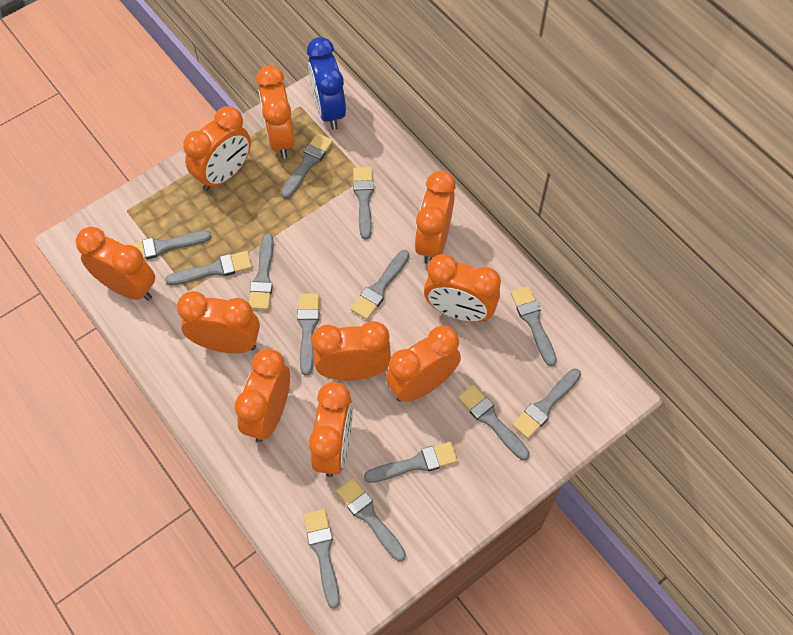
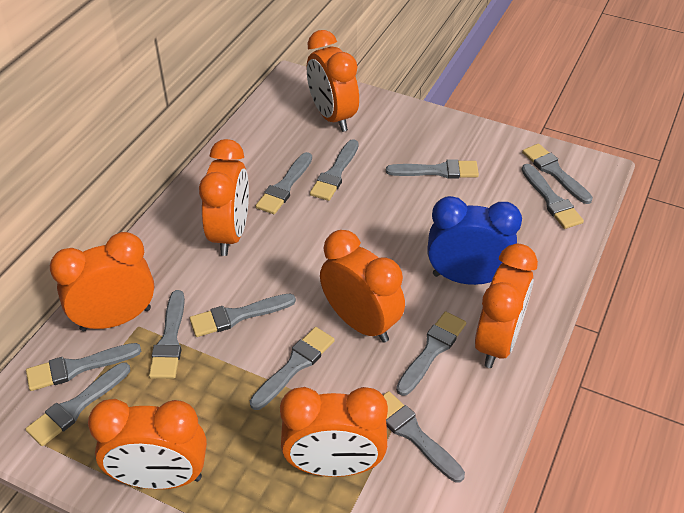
grey brush: [128,231,212,259] [165,251,252,285] [249,233,274,310] [281,133,333,199] [297,294,319,375] [303,509,340,609] [336,478,406,562] [351,250,410,320] [353,167,374,239] [364,442,458,483] [458,385,530,460] [511,286,557,366] [512,369,581,439] = 13 -> [26,343,141,391] [26,362,130,446] [149,290,185,379] [190,293,296,337] [250,327,335,410] [256,152,312,214] [310,139,359,201] [383,391,465,483] [386,159,479,179] [396,311,466,396] [521,164,584,229] [522,143,593,204] = 12
orange clock: [76,227,155,301] [177,291,260,353] [183,106,251,191] [235,349,290,442] [256,65,295,159] [309,382,353,477] [312,321,391,380] [385,326,461,402] [414,171,455,264] [424,254,501,322] = 10 -> [50,232,154,331] [88,399,207,489] [199,139,249,256] [280,387,388,477] [307,30,359,132] [320,230,405,343] [475,244,538,368] = 7

